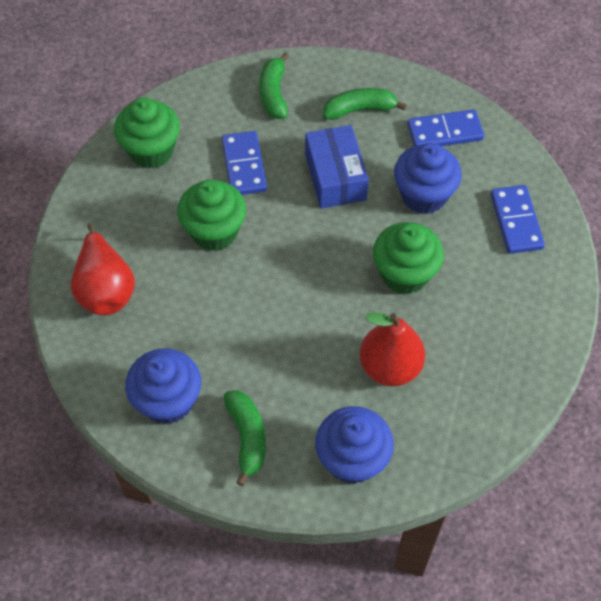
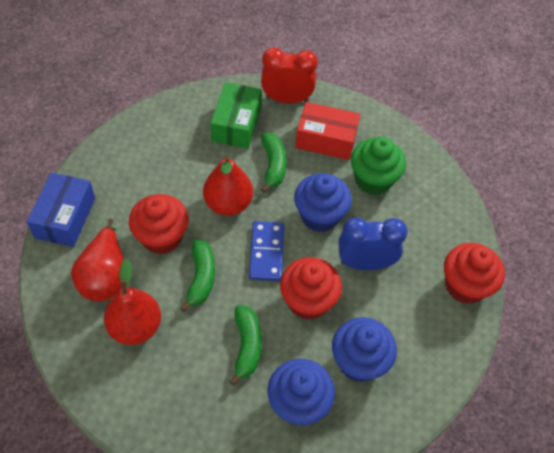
blue clock: none = 0 -> [339,217,408,270] = 1
blue domino: [222,131,267,195] [407,109,484,146] [490,185,545,254] = 3 -> [249,221,284,281] = 1
green box: none = 0 -> [210,82,262,149] = 1
green cupcake: [114,97,180,169] [177,180,246,251] [373,222,444,294] = 3 -> [351,137,406,195] = 1
red box: none = 0 -> [295,102,360,160] = 1
red clock: none = 0 -> [261,47,318,104] = 1
red cupcake: none = 0 -> [129,194,189,254] [280,257,342,320] [444,243,505,304] = 3
red pear: [71,223,135,315] [360,312,425,386] = 2 -> [71,219,124,301] [104,259,161,345] [203,155,253,216] = 3

